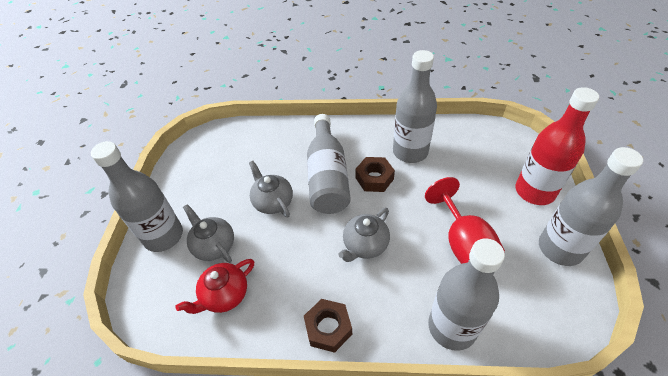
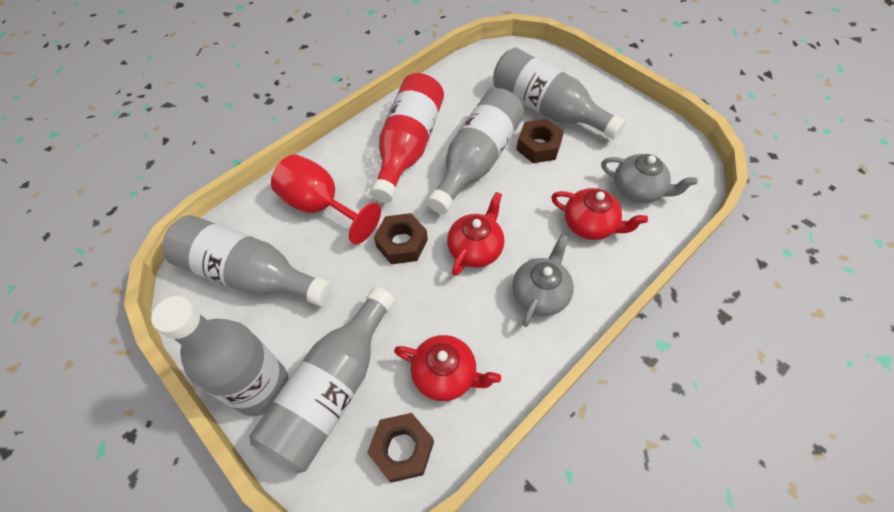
brown nut: [304,299,352,353] [355,157,395,192] = 2 -> [367,413,434,483] [374,213,428,264] [517,119,564,163] = 3
grey teapot: [183,204,234,263] [249,161,293,217] [338,208,390,262] = 3 -> [512,234,574,327] [601,154,698,203] = 2
red teapot: [176,259,254,314] = 1 -> [394,335,501,401] [447,192,504,276] [551,188,648,240] = 3

